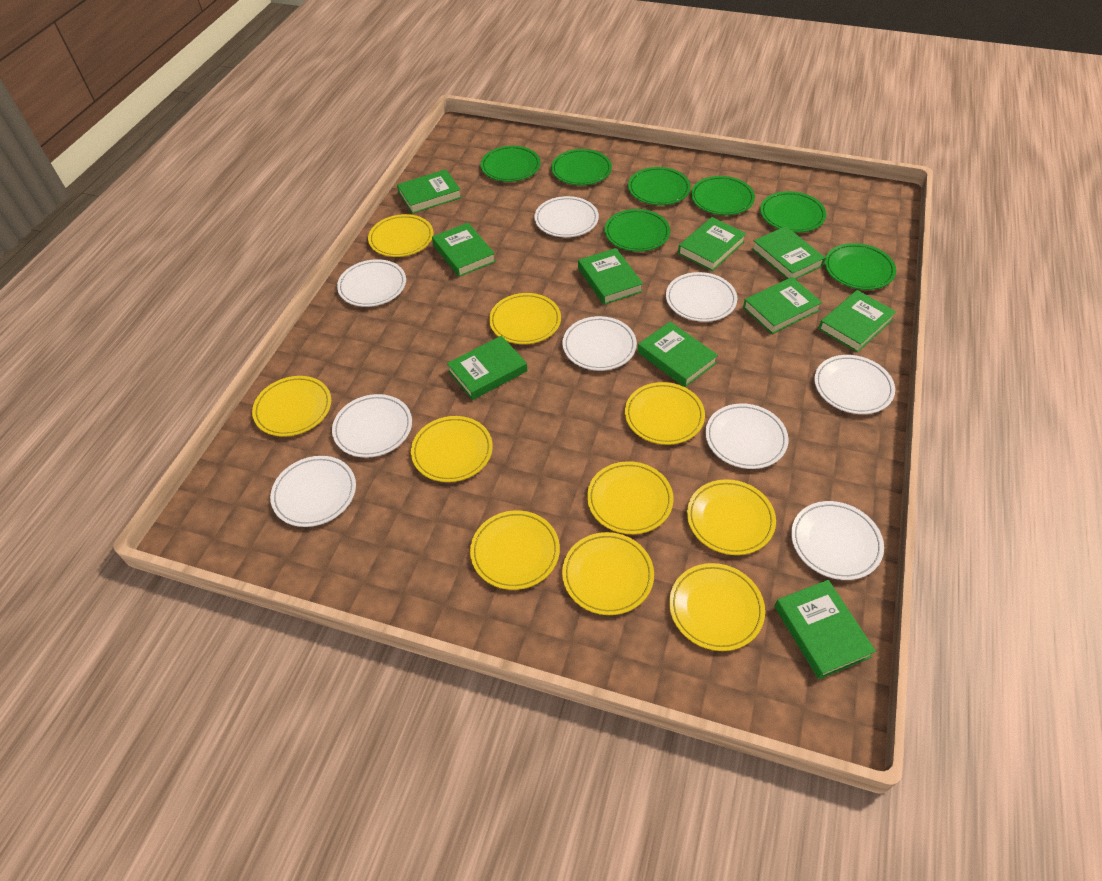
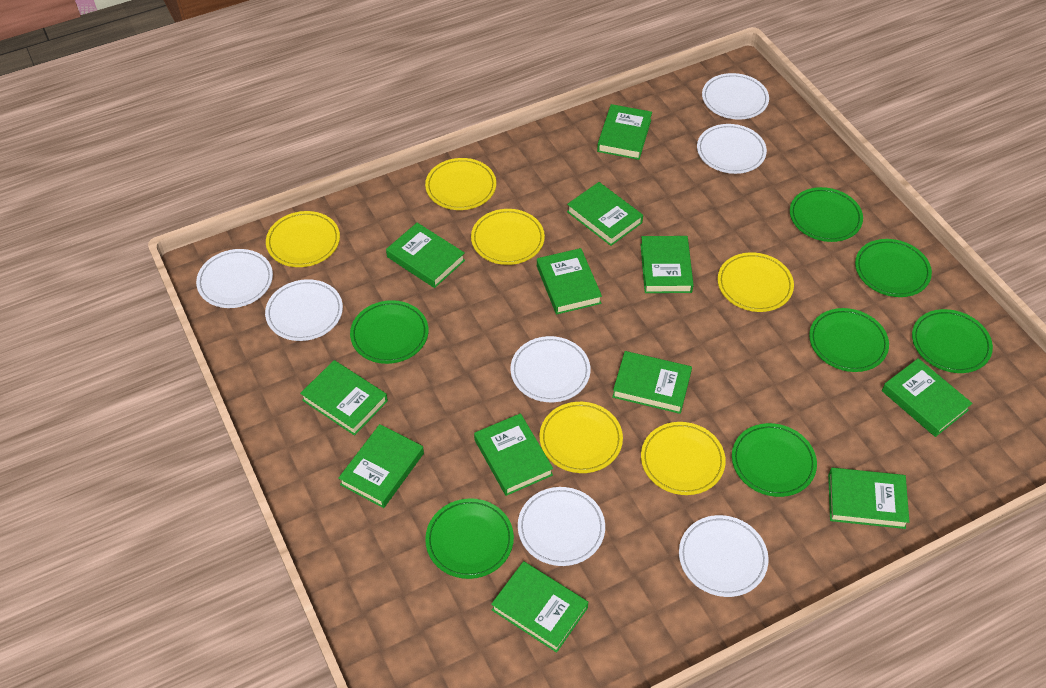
green book: [397,169,462,214] [432,223,496,277] [447,336,527,400] [578,248,643,305] [637,322,718,387] [678,217,746,271] [743,277,822,334] [752,226,825,279] [774,580,876,679] [818,290,896,352] = 10 -> [300,360,388,435] [338,424,424,508] [386,223,465,288] [474,413,553,496] [491,561,588,653] [537,248,602,315] [567,182,643,246] [597,104,652,160] [612,351,692,414] [640,236,694,293] [828,468,909,529] [882,358,973,437] = 12
white plate: [270,456,356,527] [332,394,412,458] [337,259,406,307] [535,196,599,237] [563,316,637,371] [666,272,737,322] [705,403,789,469] [791,501,884,580] [814,355,895,414] = 9 -> [196,249,273,308] [265,279,343,341] [511,336,591,402] [518,487,605,566] [679,515,769,597] [697,124,767,174] [702,73,769,120] = 7
yellow plate: [252,376,331,437] [368,214,433,257] [411,416,493,482] [470,510,560,590] [489,293,561,344] [562,532,654,615] [587,461,674,534] [625,382,705,445] [669,563,765,651] [687,479,776,555] = 10 -> [266,211,340,267] [425,158,496,210] [471,209,545,265] [540,402,623,473] [641,422,726,495] [718,252,794,312] = 6

